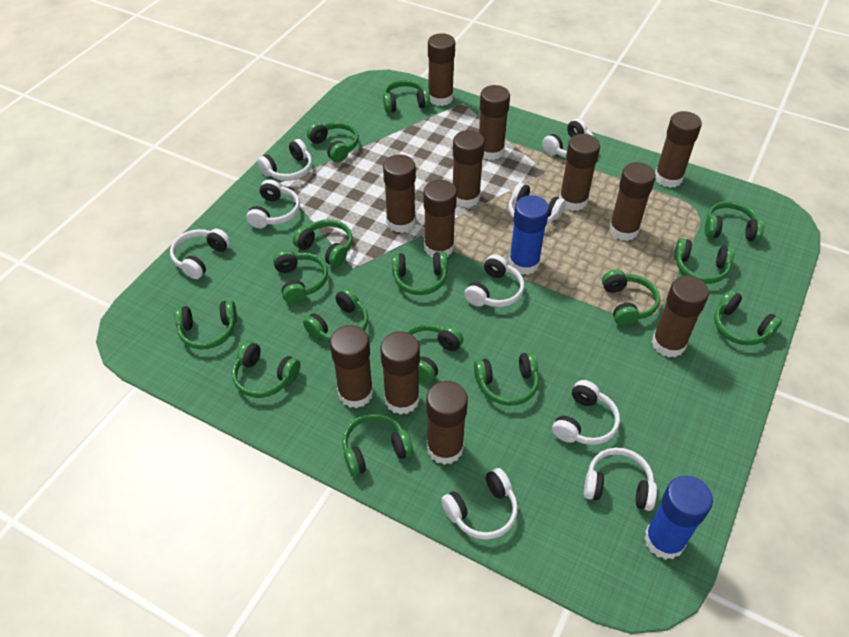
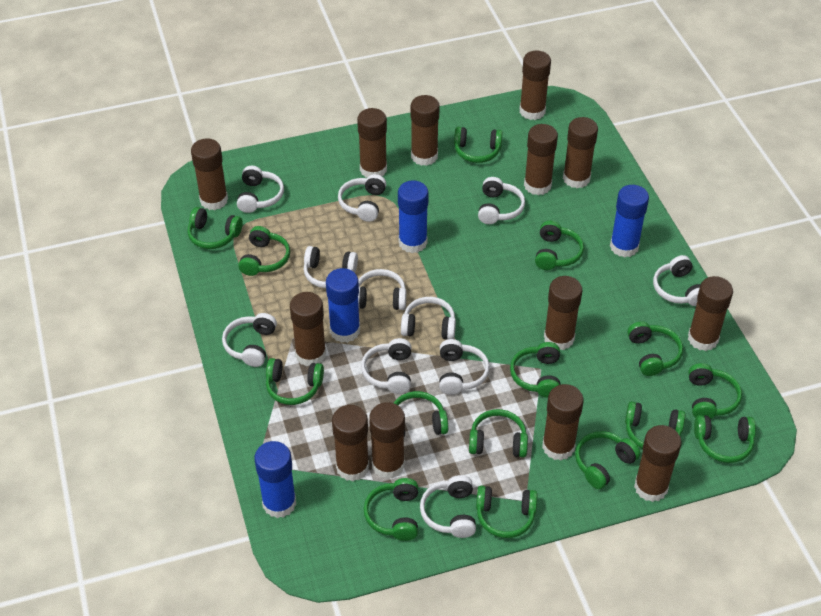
blue glue stick: [509,195,549,275] [644,475,713,560] = 2 -> [255,441,296,518] [326,268,360,343] [398,180,429,253] [610,185,649,257] = 4
brown glue stick: [330,325,373,408] [380,331,420,415] [383,155,416,233] [423,180,457,257] [426,381,468,465] [428,33,455,106] [453,130,485,208] [479,85,510,160] [559,134,600,211] [609,162,656,241] [652,276,709,357] [655,111,702,188] = 12 -> [191,138,228,210] [290,292,326,366] [332,405,369,481] [357,108,387,178] [369,402,405,479] [411,95,440,166] [519,51,551,120] [524,124,558,195] [542,384,584,461] [544,276,582,350] [563,117,598,188] [634,425,681,502] [688,276,733,351] = 13
white headphones: [170,229,231,279] [246,179,300,228] [257,139,312,181] [441,468,518,540] [464,254,524,307] [508,183,565,225] [542,119,594,158] [552,380,620,445] [584,448,657,511] = 9 -> [222,313,277,367] [237,166,284,213] [304,246,358,288] [338,174,386,222] [358,269,406,310] [361,338,411,394] [401,297,456,339] [420,475,476,538] [439,339,490,395] [478,177,525,224] [653,255,701,306] = 11

